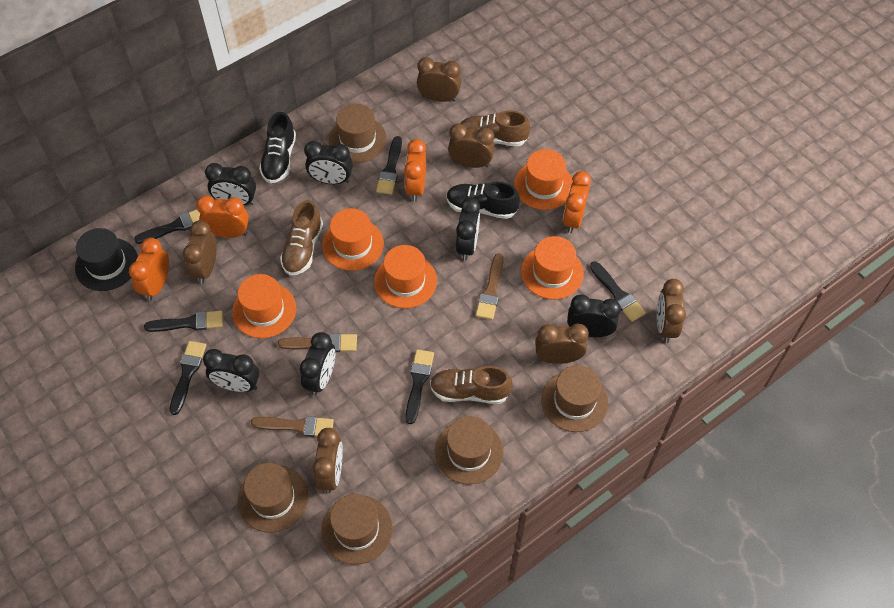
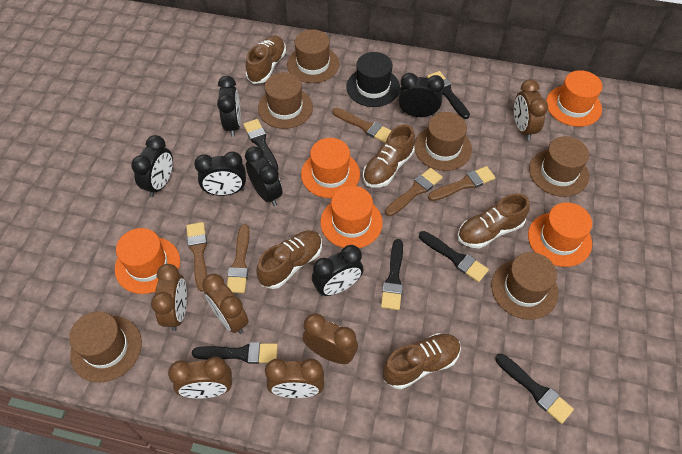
black shoe: [259,112,296,183] [446,182,520,219] = 2 -> none = 0
brown brush: [251,416,334,437] [278,333,357,352] [476,253,504,320] = 3 -> [186,222,207,292] [227,224,250,293] [332,108,392,143] [385,168,443,216] [428,166,495,201] = 5
brown hat: [238,463,308,533] [321,494,393,565] [329,104,387,163] [435,416,504,484] [541,365,608,432] = 5 -> [69,311,142,382] [258,72,313,129] [287,29,339,83] [414,112,472,171] [491,252,558,319] [529,136,589,197] = 6
brown shoe: [280,200,323,275] [430,366,513,404] [461,110,530,146] = 3 -> [246,35,286,84] [256,230,322,289] [363,124,415,188] [383,333,461,389] [458,194,530,248] = 5
orange clock: [129,238,169,301] [196,196,249,238] [404,139,426,202] [563,171,591,233] = 4 -> none = 0

